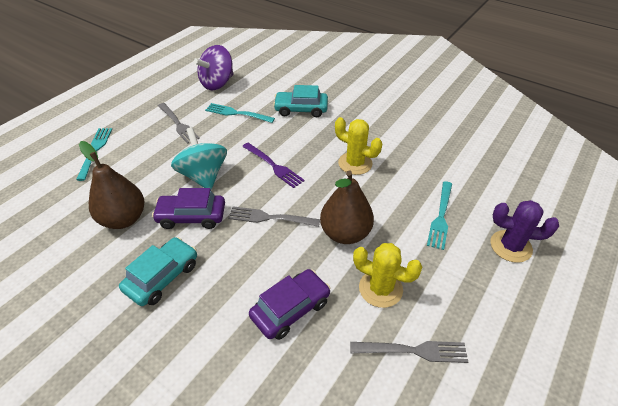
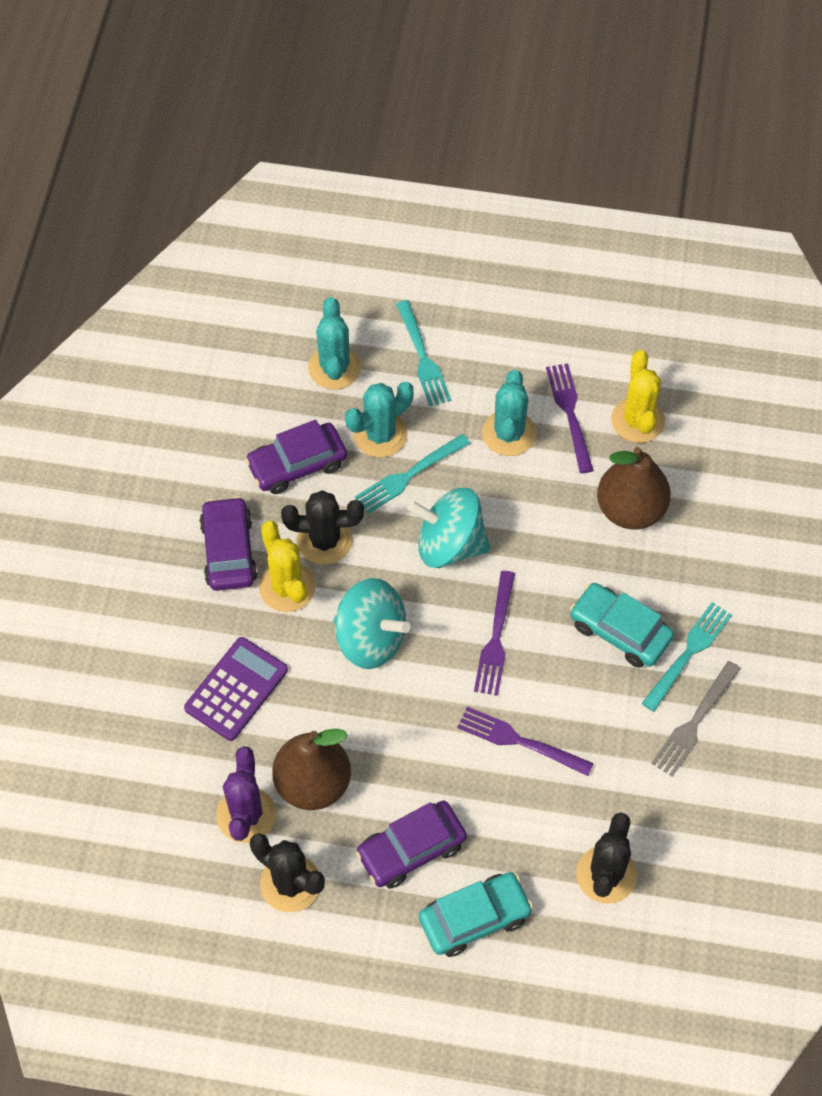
black cactus: none = 0 -> [250,833,325,912] [281,490,364,565] [576,812,637,904] = 3
grey fork: [158,103,200,144] [228,206,320,227] [350,341,468,363] = 3 -> [651,661,741,777] = 1
purple calculator: none = 0 -> [184,637,288,741] = 1
purple car: [152,188,225,229] [249,269,331,340] = 2 -> [199,496,258,591] [245,420,347,494] [356,801,467,889] = 3
purple fork: [242,143,305,188] = 1 -> [457,707,594,776] [474,571,515,696] [546,363,594,473] = 3
purple spinning top: [194,45,234,90] = 1 -> none = 0
turquoise cactus: none = 0 -> [308,297,361,390] [345,382,413,457] [482,370,536,456] = 3
turquoise spinning top: [171,127,227,190] = 1 -> [333,578,410,669] [407,488,490,568] = 2

